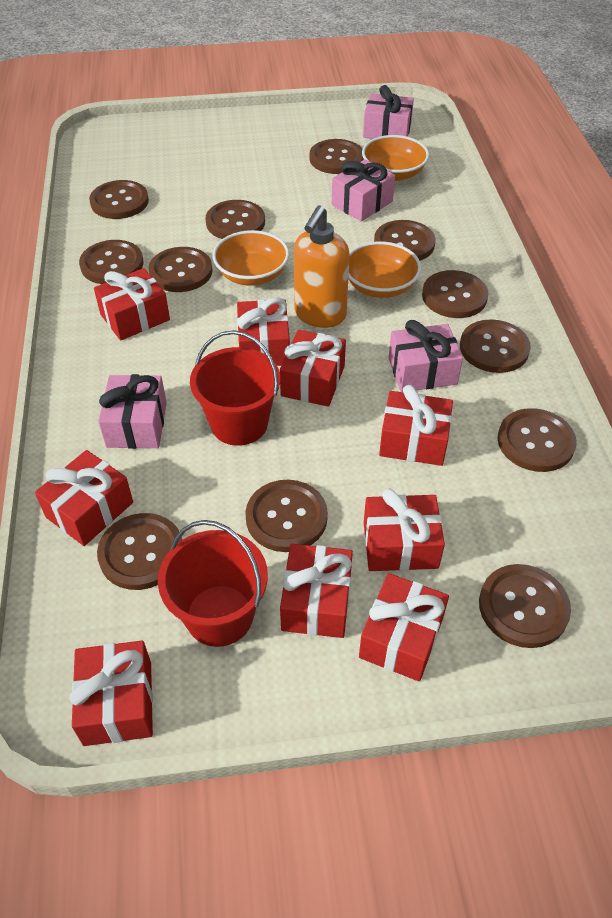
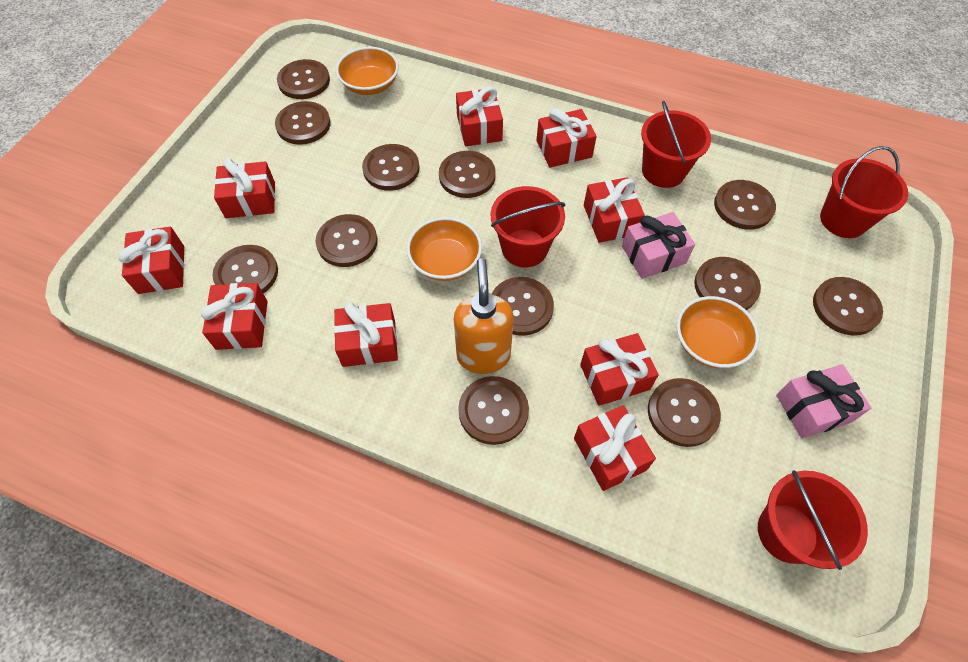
pink gift: [98,374,167,449] [332,159,395,221] [363,85,414,139] [388,320,463,392] = 4 -> [622,212,695,279] [776,364,871,438] = 2
red bucket: [158,520,268,647] [190,330,280,446] = 2 -> [491,186,565,267] [641,101,711,188] [758,470,868,570] [820,146,908,238] = 4

